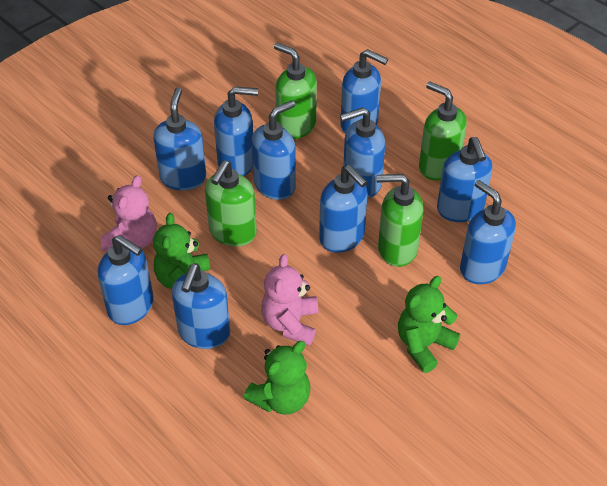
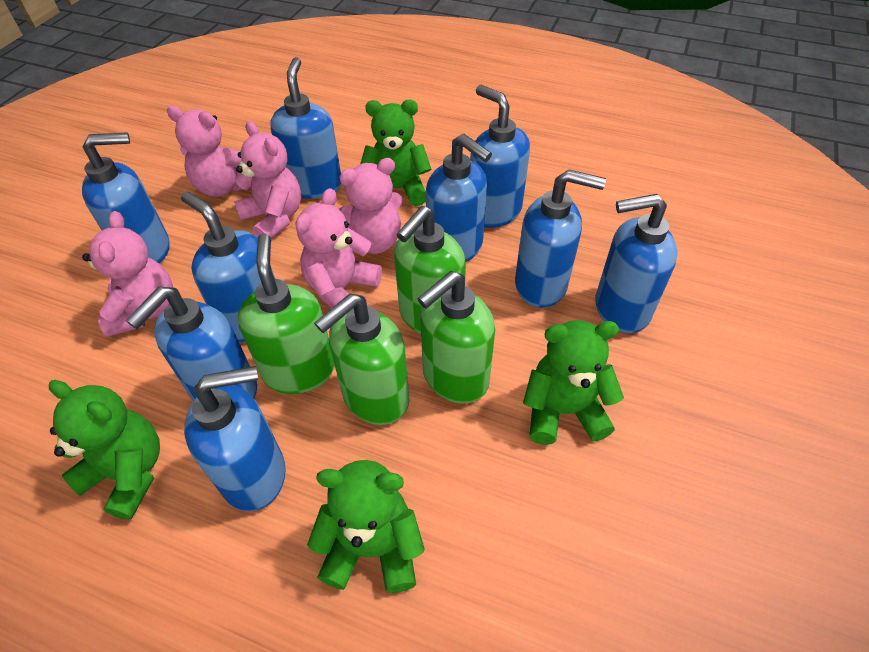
blue soap dispenser: [98,235,154,325] [153,87,206,190] [172,263,230,349] [214,87,258,176] [252,100,296,200] [319,165,368,253] [340,107,385,198] [341,49,388,134] [437,137,492,222] [460,180,516,284] = 10 -> [82,132,169,263] [126,287,257,401] [181,191,275,342] [184,366,286,511] [270,57,341,199] [426,134,492,262] [470,85,530,228] [515,169,606,308] [595,194,677,333] = 9
green teddy bear: [153,213,210,289] [244,341,310,415] [398,276,460,373] = 3 -> [49,380,160,520] [307,460,425,593] [360,100,432,206] [523,320,624,445] = 4
pink teddy bear: [101,175,157,251] [261,254,318,346] = 2 -> [82,211,173,337] [167,106,242,197] [234,121,301,239] [296,188,382,308] [339,158,403,254] = 5

